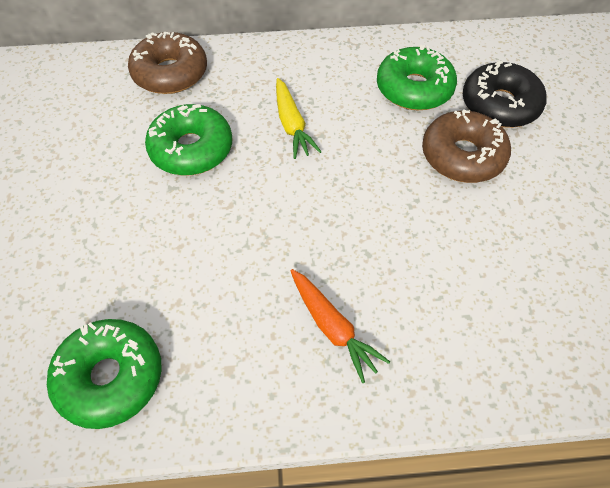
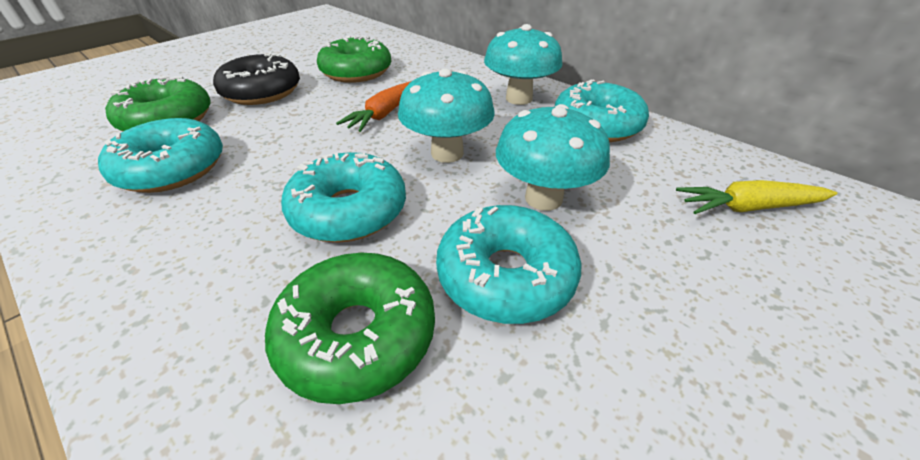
brown donut: [128,32,207,94] [422,109,511,183] = 2 -> none = 0
turquoise donut: none = 0 -> [98,118,223,193] [281,152,406,242] [436,205,582,324] [555,80,649,142] = 4
turquoise mushroom: none = 0 -> [398,68,495,163] [484,24,563,105] [496,104,610,211] = 3

